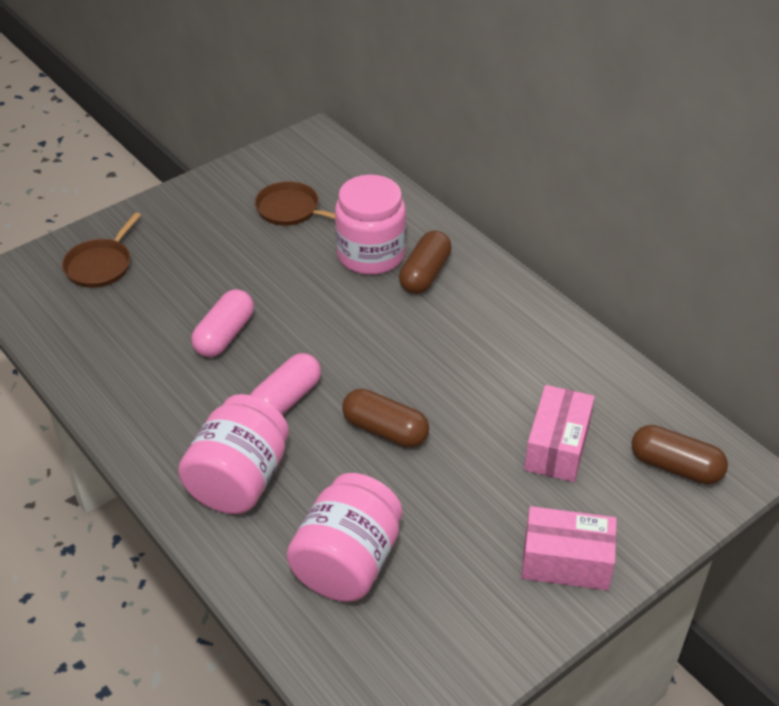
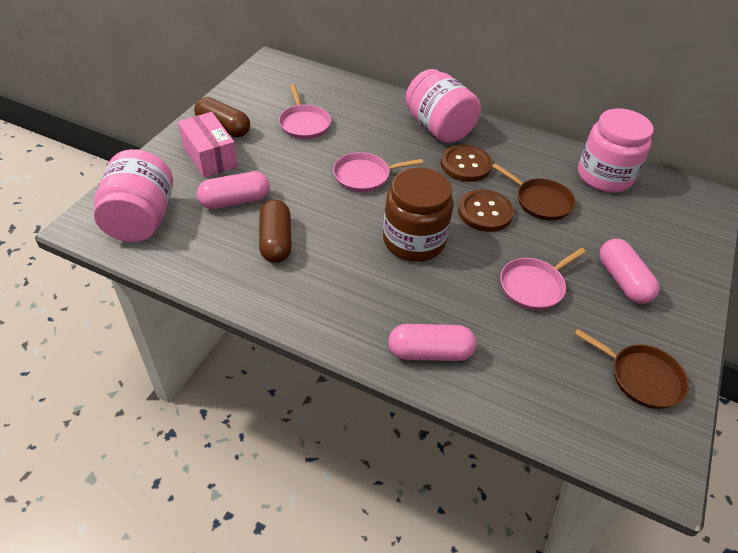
brown button: none = 0 -> [441,145,492,182] [458,190,514,232] = 2
brown capsule: [342,389,429,448] [399,231,452,294] [631,425,728,484] = 3 -> [194,97,250,138] [259,200,292,263] = 2
brown jar: none = 0 -> [383,168,453,262] = 1
pink box: [522,506,617,590] [524,385,595,482] = 2 -> [178,112,238,178] = 1
pink capsule: [191,289,254,357] [250,353,321,415] = 2 -> [197,171,270,209] [388,324,476,361] [600,239,659,304] = 3
pink pan: none = 0 -> [279,84,331,139] [333,152,423,192] [500,248,586,310] = 3

